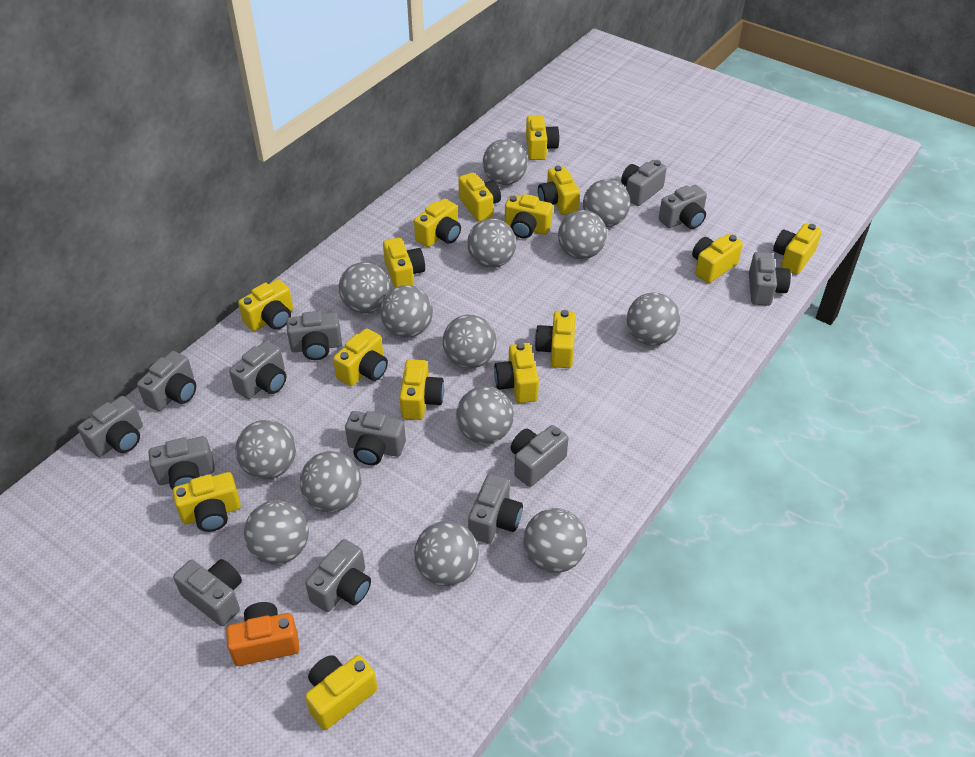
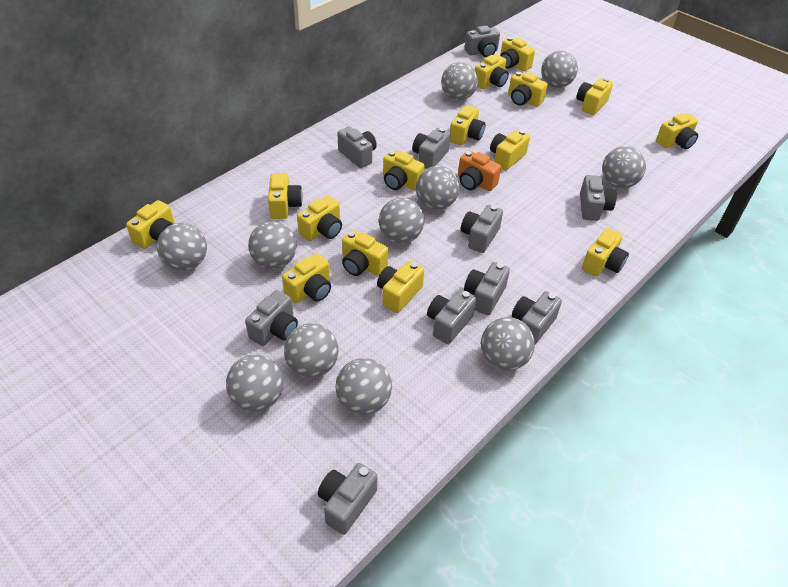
grey ball: [235,420,296,479] [244,500,309,565] [300,451,361,512] [339,262,390,313] [380,285,433,338] [414,521,479,586] [443,314,497,369] [456,386,514,444] [467,219,516,268] [483,139,528,185] [523,508,587,573] [558,210,607,259] [583,179,630,227] [627,292,680,346] = 14 -> [157,223,207,271] [226,355,284,412] [248,221,297,269] [284,323,339,378] [336,358,392,415] [379,198,424,244] [416,166,459,210] [441,62,478,100] [481,317,535,371] [541,51,578,88] [602,146,646,188] = 11
grey camera: [78,396,143,457] [137,351,196,411] [149,436,215,490] [173,559,242,626] [229,341,286,399] [286,311,342,360] [305,539,371,612] [345,411,406,465] [468,474,523,543] [511,425,568,487] [621,160,667,206] [659,185,707,229] [749,252,791,306] = 13 -> [245,290,298,346] [318,463,377,535] [337,127,377,168] [412,128,451,169] [427,290,476,344] [461,205,503,253] [464,262,510,315] [465,25,500,57] [512,291,562,345] [580,175,617,221] = 10

